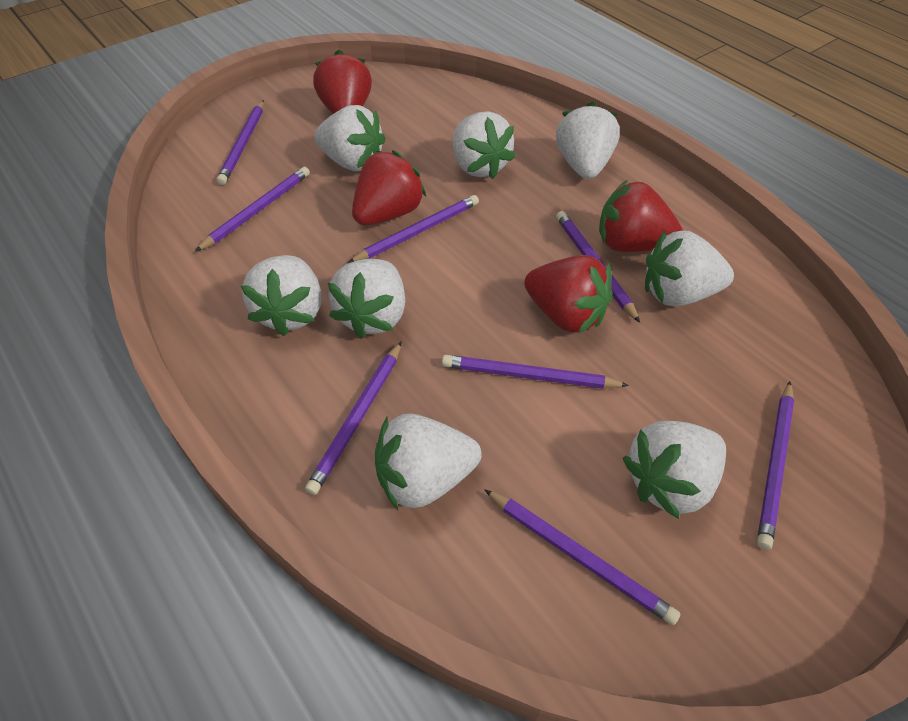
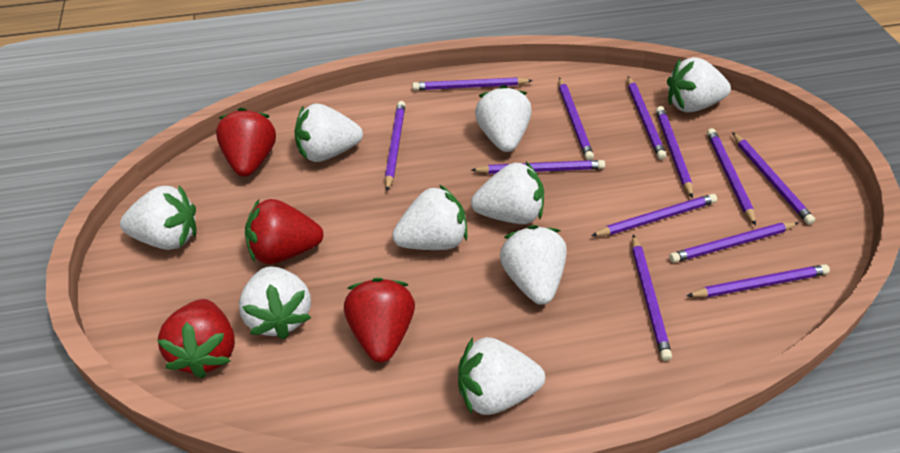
purple pencil: [195,167,310,252] [216,100,264,185] [305,341,402,495] [348,195,479,263] [442,355,629,389] [484,489,680,625] [556,211,640,323] [757,381,794,550] = 8 -> [385,101,405,191] [412,77,533,90] [471,160,605,174] [559,77,594,160] [591,194,717,236] [628,76,666,160] [632,234,672,361] [656,106,693,198] [669,222,798,263] [687,264,830,297] [707,128,756,226] [732,132,815,225] = 12
white strawberry: [241,255,322,336] [314,105,386,171] [328,259,405,339] [375,413,481,510] [453,112,516,179] [556,102,620,179] [623,421,726,519] [645,230,734,307] = 8 -> [120,185,197,250] [239,266,311,339] [294,104,363,162] [392,185,468,250] [458,337,545,415] [471,161,544,224] [475,85,531,152] [500,225,567,305] [667,57,731,113] = 9

